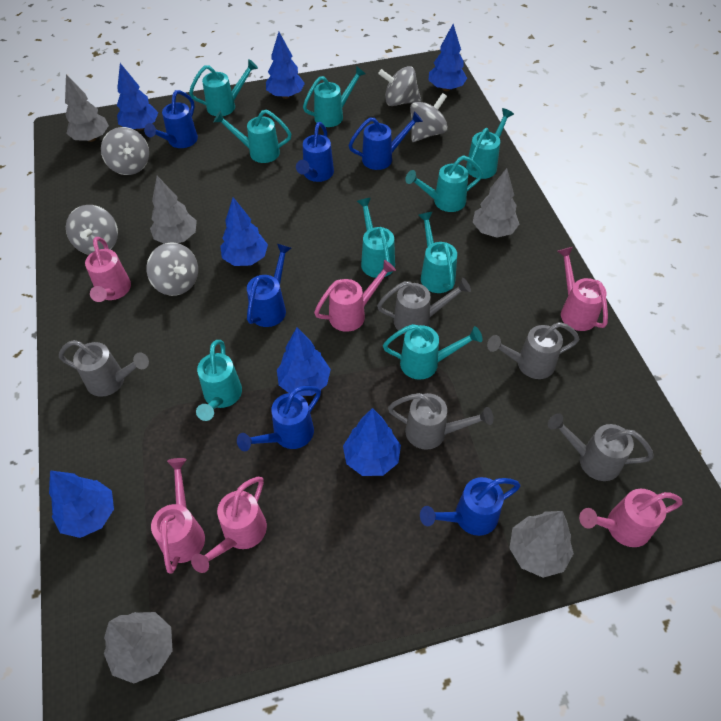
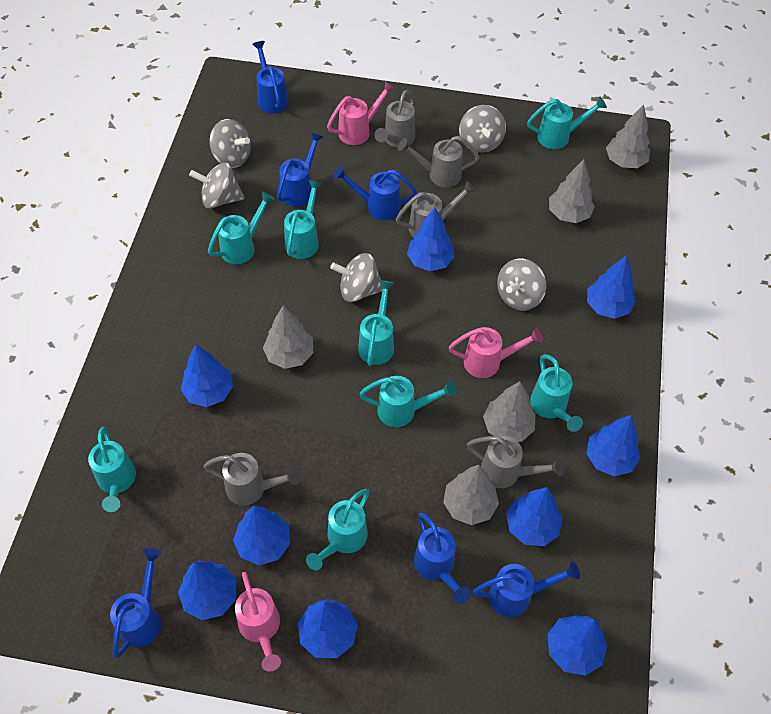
blue tree: [49,470,114,538] [117,63,158,130] [220,197,268,266] [266,32,305,99] [277,327,331,396] [343,408,401,476] [429,24,467,91] = 7 -> [178,561,236,620] [181,344,233,407] [233,505,290,565] [298,599,358,658] [407,207,455,271] [506,487,562,546] [547,615,607,676] [586,415,641,476] [587,255,636,319] = 9
pink watering can: [85,237,131,302] [151,458,205,574] [191,477,267,573] [314,260,396,332] [557,247,608,331] [579,489,682,547] = 6 -> [235,572,281,672] [327,81,395,145] [449,327,543,378] = 3
turquoise watering can: [189,59,258,116] [196,340,242,421] [214,110,291,163] [303,66,366,127] [357,198,395,278] [383,324,482,380] [405,155,483,212] [418,212,457,293] [466,108,514,179] = 9 -> [88,427,136,512] [208,191,275,264] [284,180,322,259] [306,489,370,570] [358,280,394,366] [359,376,456,427] [527,96,607,149] [530,354,583,432] = 8

